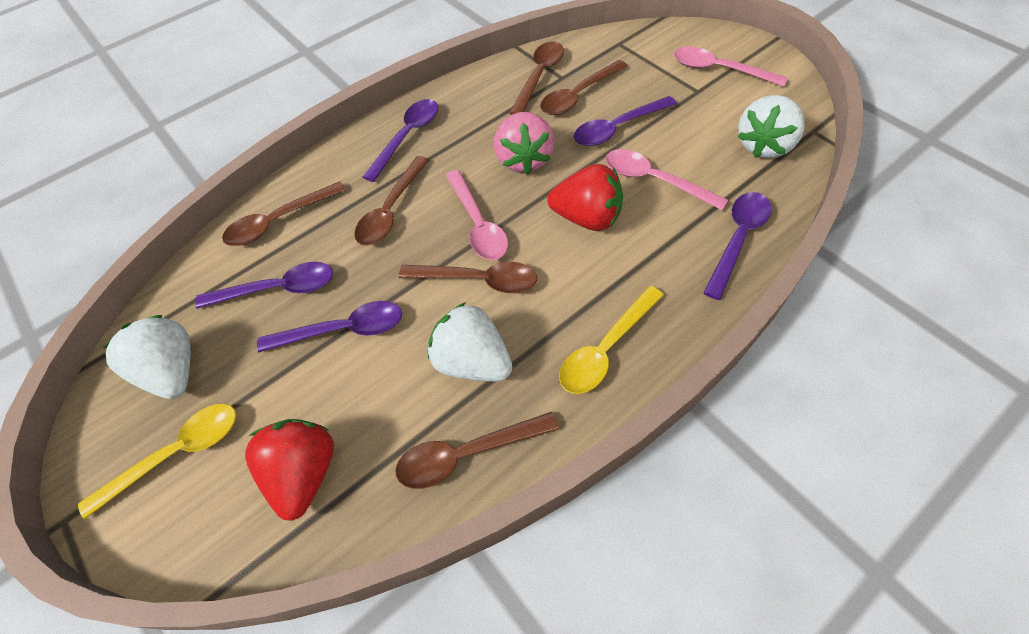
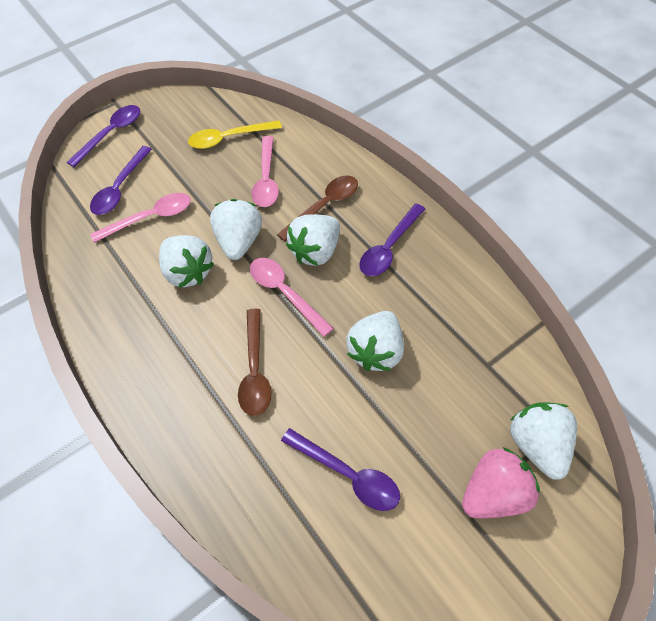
brown spoon: [222,181,346,246] [354,156,429,246] [396,412,559,489] [399,262,537,293] [509,41,564,115] [540,60,627,115] = 6 -> [238,309,272,416] [277,175,358,242] = 2
purple spoon: [195,262,333,309] [257,301,402,353] [363,99,438,182] [574,96,677,146] [703,192,771,300] = 5 -> [67,105,140,167] [90,146,152,215] [281,428,400,511] [359,204,425,276] = 4
red strawberry: [245,419,334,521] [547,164,623,231] = 2 -> none = 0
white strawberry: [104,315,190,399] [428,302,512,381] [737,95,805,158] = 3 -> [159,235,214,288] [210,199,262,260] [286,214,340,266] [346,311,404,371] [510,403,577,480] = 5
yellow spoon: [78,404,236,519] [559,286,664,394] = 2 -> [188,120,282,149] = 1

